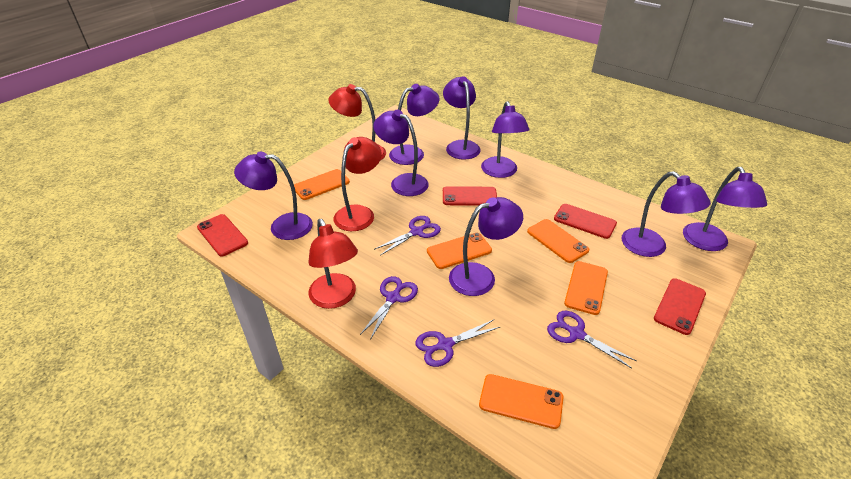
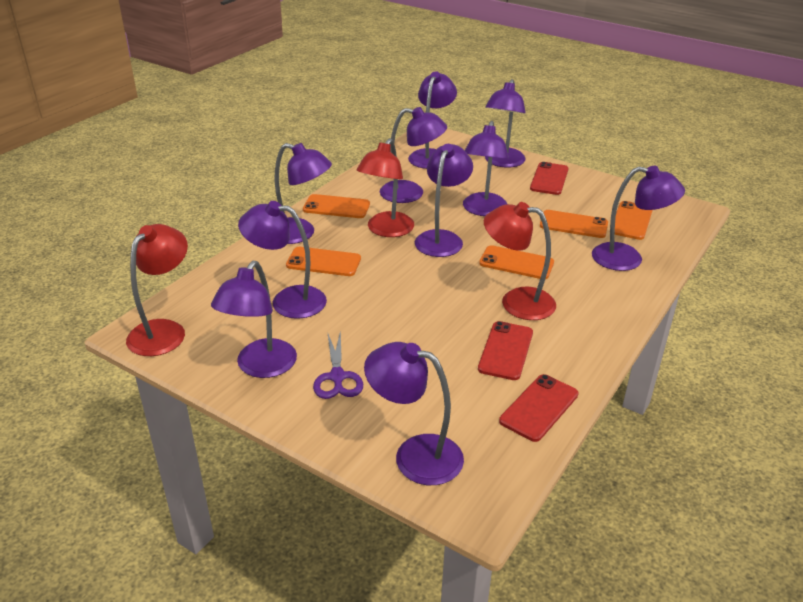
purple lamp: [234,151,313,240] [373,110,429,196] [389,84,439,165] [443,76,481,160] [449,197,523,296] [481,101,529,178] [622,171,711,257] [683,167,767,251] = 8 -> [211,261,297,378] [238,201,327,319] [274,143,332,244] [364,342,464,485] [380,107,447,203] [408,71,457,169] [415,144,473,257] [463,121,509,216] [485,79,526,168] [592,166,685,271] = 10
purple scissors: [360,276,418,340] [374,216,441,255] [415,320,500,367] [547,311,637,369] = 4 -> [313,330,363,399] = 1
red phone: [197,214,248,257] [443,186,497,206] [554,204,617,239] [654,278,706,335] = 4 -> [478,321,533,380] [499,374,579,442] [530,162,569,195] = 3

